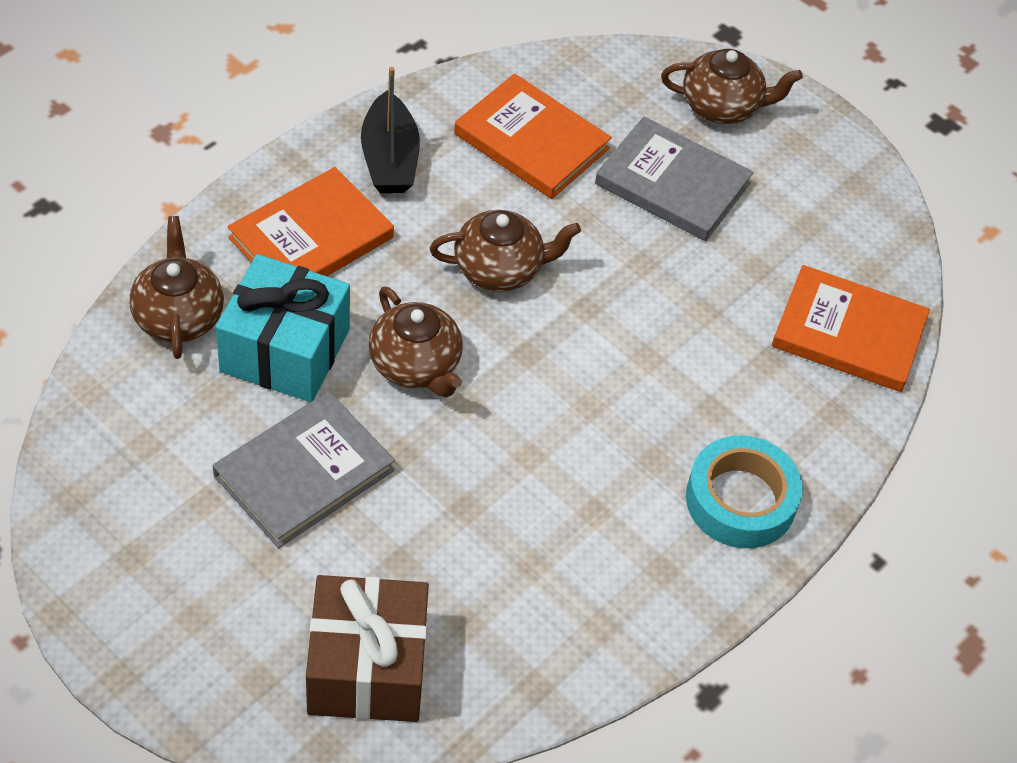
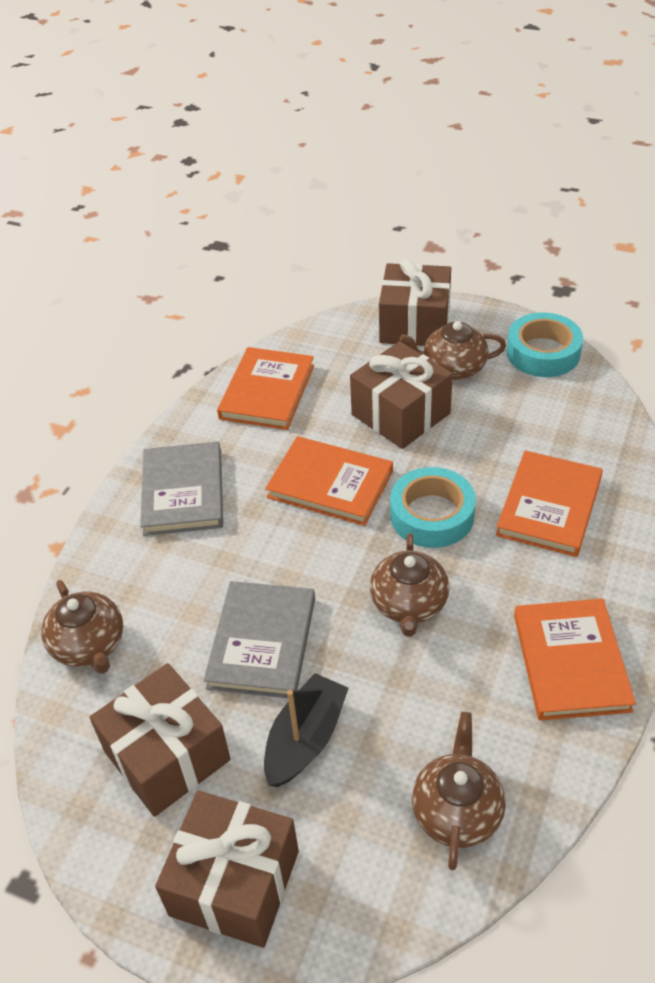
brown gift: [306,575,429,722] = 1 -> [89,663,231,817] [155,790,299,948] [350,341,453,449] [379,258,451,346] = 4
orange book: [227,167,394,276] [454,74,612,199] [772,265,930,392] = 3 -> [217,347,314,430] [265,436,393,526] [496,451,603,557] [514,599,636,720] = 4
turquoise gift: [216,254,350,402] = 1 -> none = 0
turquoise tape: [686,436,803,548] = 1 -> [390,467,476,548] [507,313,583,377] = 2

